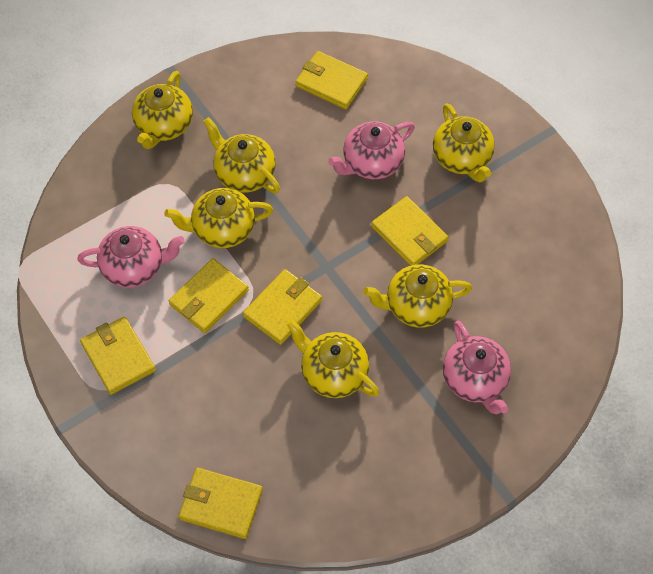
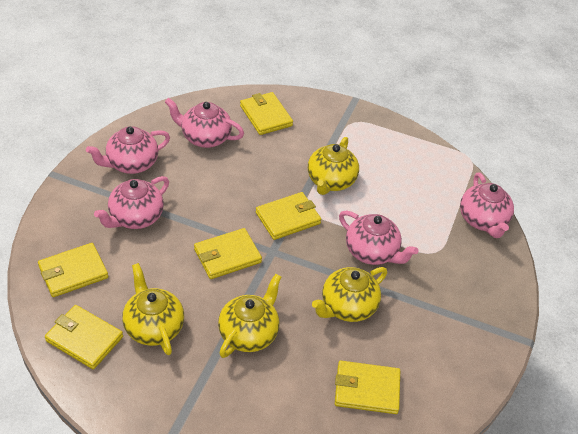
pink teapot: [77,226,185,288] [328,121,415,179] [443,321,511,414] = 3 -> [86,126,170,174] [94,176,169,229] [165,98,244,148] [339,211,418,265] [460,173,514,238] = 5
yellow teapot: [132,71,193,149] [164,188,273,248] [203,117,280,193] [286,319,379,398] [363,264,472,328] [433,103,495,182] = 6 -> [122,263,184,355] [218,274,281,358] [308,137,359,195] [312,267,387,322] = 4

